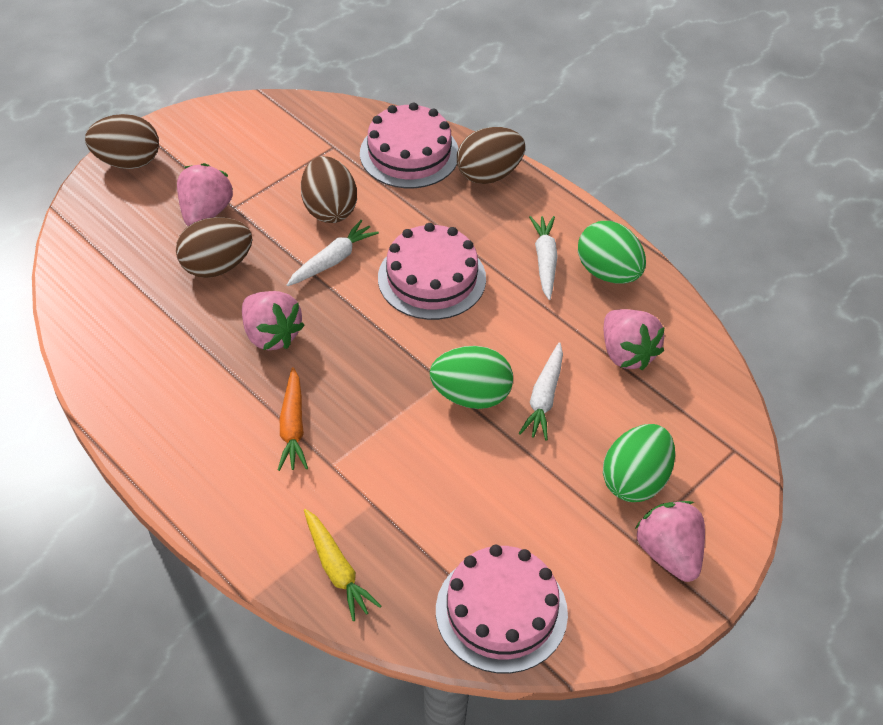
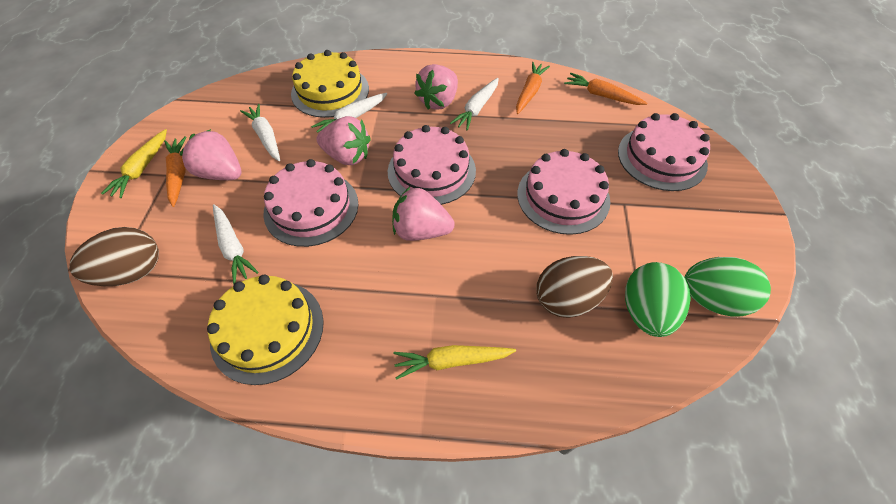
brown egg: [85,114,159,169] [176,217,252,278] [301,156,357,223] [457,127,525,184] = 4 -> [69,227,159,286] [536,256,613,318] = 2
green egg: [430,346,513,409] [578,221,646,284] [603,424,675,502] = 3 -> [625,262,691,337] [685,257,771,317] = 2
orange carrot: [278,367,308,471] = 1 -> [164,136,186,207] [516,62,550,114] [564,73,647,105] = 3
pink cake: [360,102,459,188] [378,223,486,320] [436,545,568,673] = 3 -> [264,159,358,247] [388,125,476,205] [517,149,610,235] [618,113,710,191] = 4
white carrot: [287,220,379,286] [519,342,563,441] [529,216,558,300] = 3 -> [213,204,259,284] [240,104,280,161] [311,93,387,133] [450,78,499,131] = 4
yellow cake: none = 0 -> [207,275,324,385] [291,50,369,118] = 2
yellow carrot: [304,509,381,621] = 1 -> [101,129,167,198] [393,345,516,380] = 2

